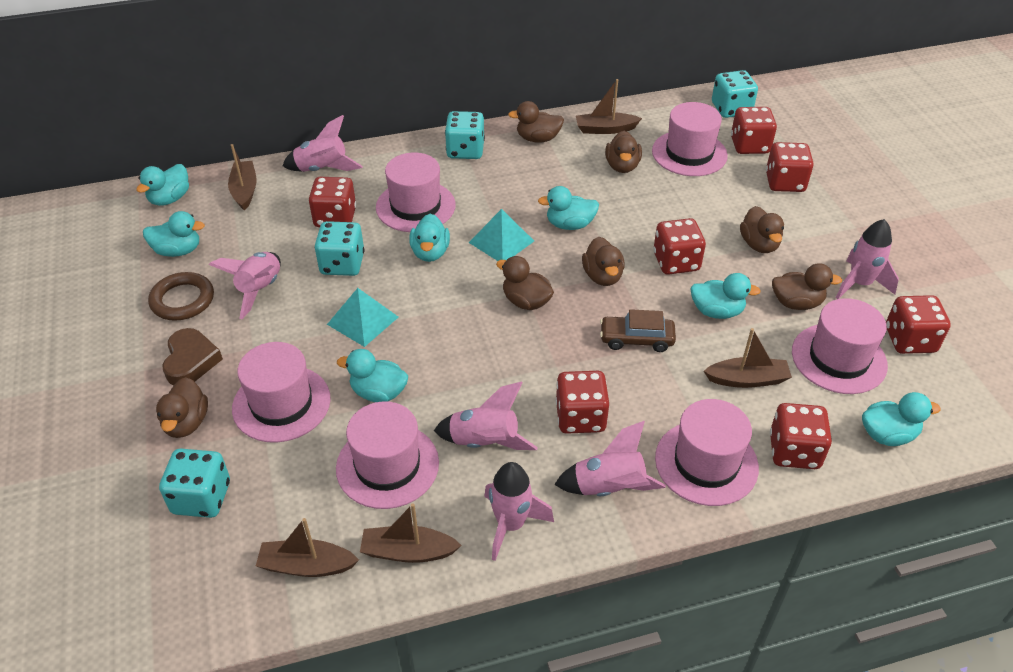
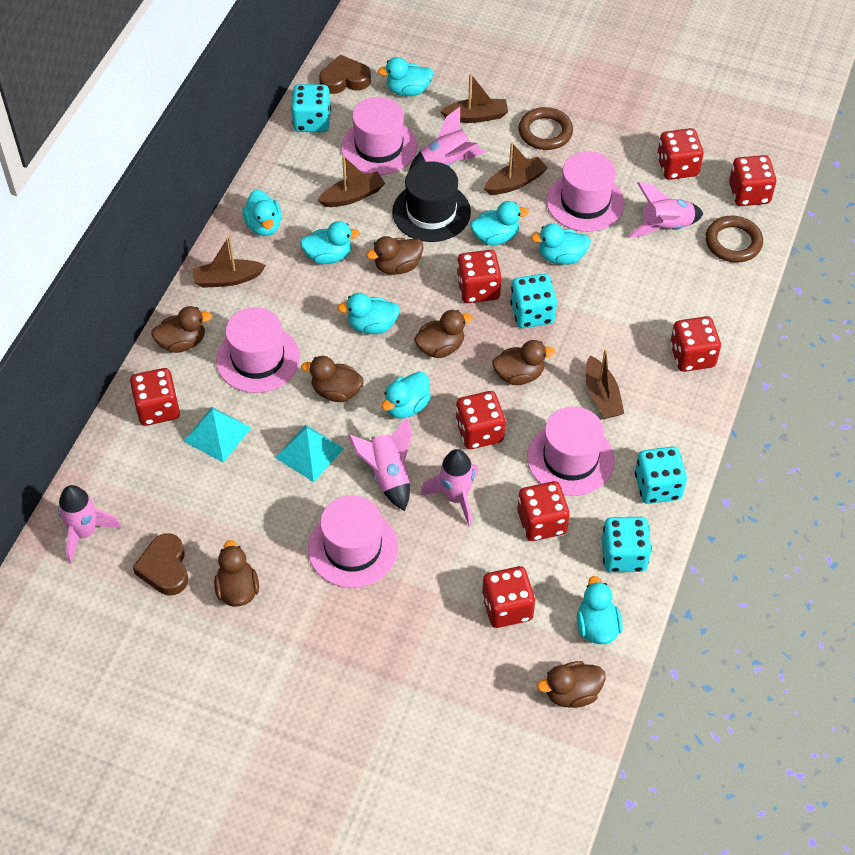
black hat: none = 0 -> [392,161,471,242] = 1
brown car: [600,309,676,352] = 1 -> none = 0
brown heart: [162,328,223,385] = 1 -> [133,533,188,595] [319,55,371,94] = 2
brown ring: [148,272,214,321] = 1 -> [518,107,573,150] [705,216,763,262] = 2
pink hat: [232,342,331,442] [336,401,439,509] [376,153,456,232] [652,102,728,176] [655,399,759,506] [792,298,888,394] = 6 -> [216,307,300,393] [308,495,398,588] [341,97,417,175] [527,406,615,496] [546,151,625,232] = 5
pink rocket: [209,252,281,319] [283,115,363,172] [434,382,538,450] [484,462,554,561] [554,421,666,496] [836,219,899,299] = 6 -> [58,485,122,563] [348,417,412,511] [409,107,485,171] [421,449,478,526] [628,182,703,238] = 5
red dice: [309,177,356,227] [556,371,609,434] [654,218,706,275] [731,107,777,154] [766,142,814,192] [770,403,832,469] [886,295,951,354] = 7 -> [130,368,180,426] [456,391,505,449] [457,250,502,303] [482,566,535,628] [517,481,570,541] [657,128,704,180] [670,316,721,372] [729,155,776,206] = 8
turquoise duck: [136,164,189,206] [143,211,205,257] [337,349,408,402] [409,214,450,262] [538,186,599,230] [690,273,761,319] [862,392,941,446] = 7 -> [242,190,282,236] [300,221,360,264] [337,293,400,334] [377,57,433,96] [382,372,431,419] [470,201,529,245] [531,223,591,265] [577,576,623,644] = 8

